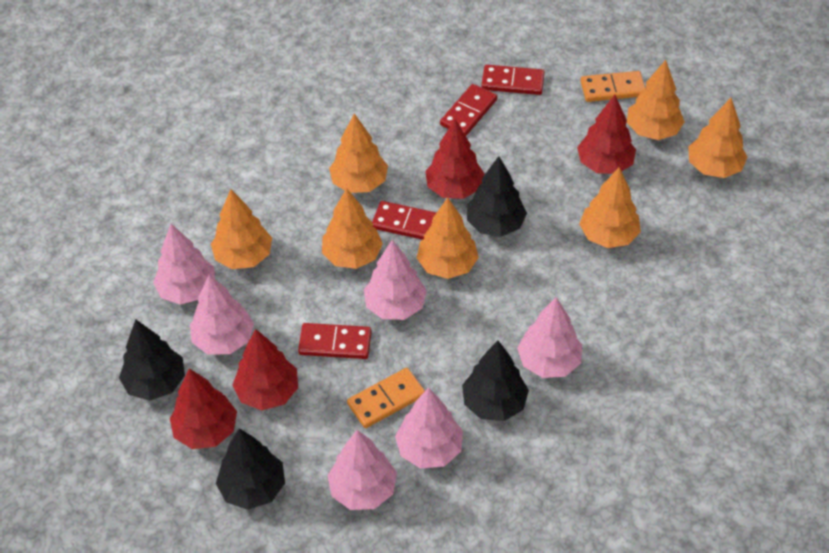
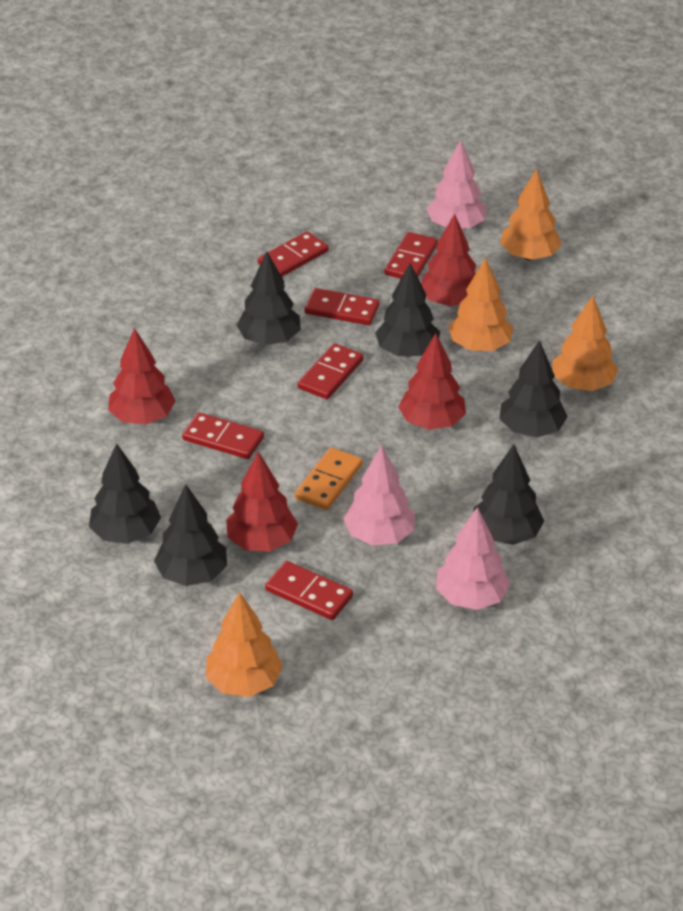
black tree: [119,320,185,401] [216,428,285,510] [462,340,529,421] [467,156,527,237] = 4 -> [89,443,161,544] [154,484,227,586] [236,252,301,345] [375,263,440,357] [473,444,544,545] [500,340,568,437] = 6
orange domino: [347,368,425,428] [581,71,645,102] = 2 -> [295,447,362,510] = 1
orange tree: [211,189,272,269] [322,188,383,269] [329,113,388,193] [417,198,479,279] [579,167,641,248] [627,60,685,140] [688,98,747,178] = 7 -> [206,592,283,697] [448,257,513,351] [500,169,562,260] [552,296,618,391] = 4
pink tree: [153,224,215,305] [190,275,254,354] [327,430,397,510] [364,240,427,320] [395,388,463,469] [517,297,582,378] = 6 -> [343,445,415,545] [427,140,487,229] [436,507,510,610] = 3
red domino: [298,323,372,359] [372,201,437,240] [440,84,497,136] [481,65,545,95] = 4 -> [182,412,264,459] [258,231,328,276] [265,561,353,620] [298,343,363,399] [304,288,379,325] [384,232,438,279] = 6

